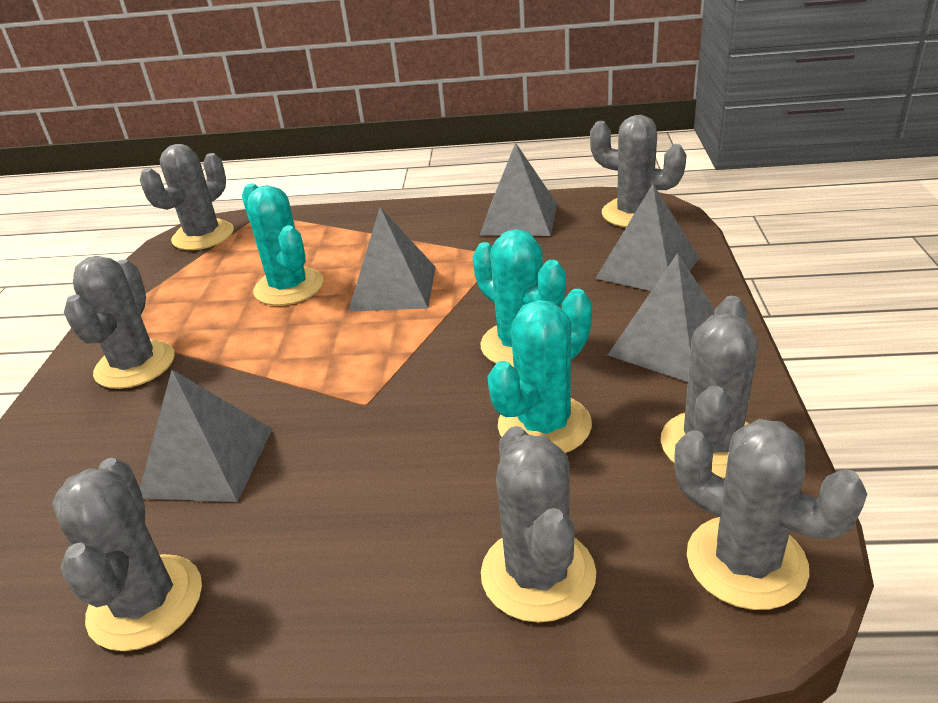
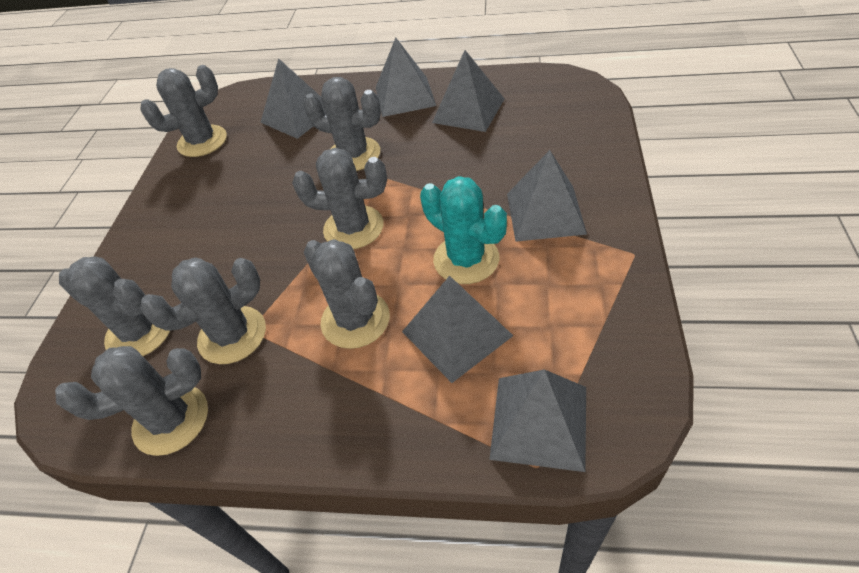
grey pyramid: [140,370,272,502] [348,207,436,312] [480,142,557,236] [595,184,700,291] [608,253,715,382] = 5 -> [260,58,326,139] [376,37,436,117] [402,275,513,383] [432,50,505,132] [489,369,586,472] [507,150,587,242] = 6
turquoise cactus: [242,183,324,306] [472,229,566,367] [487,289,592,453] = 3 -> [420,176,507,284] = 1

